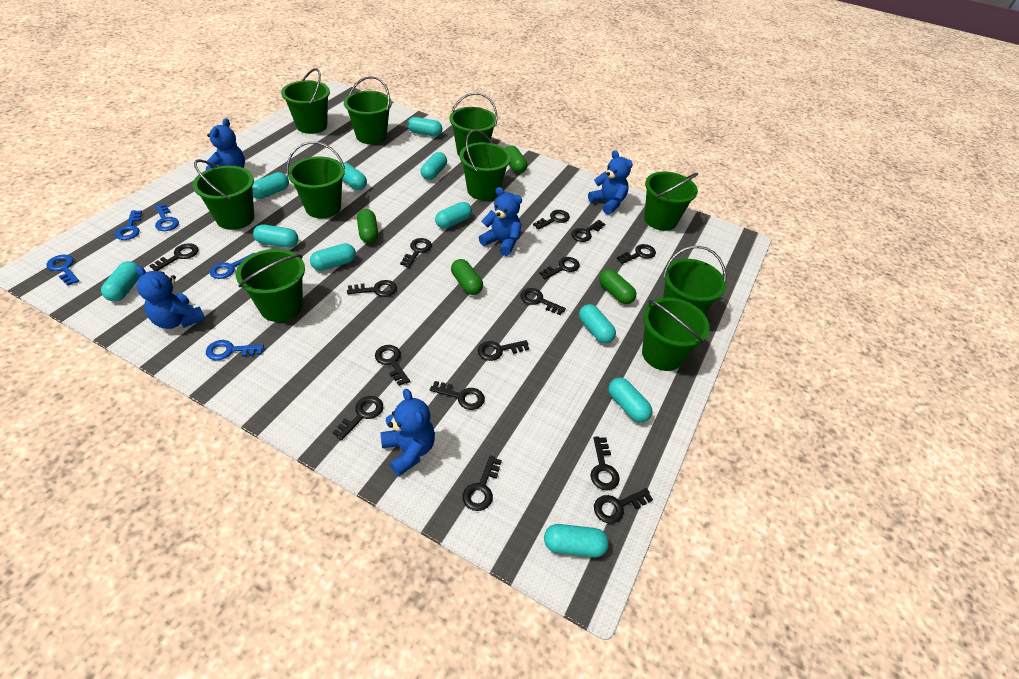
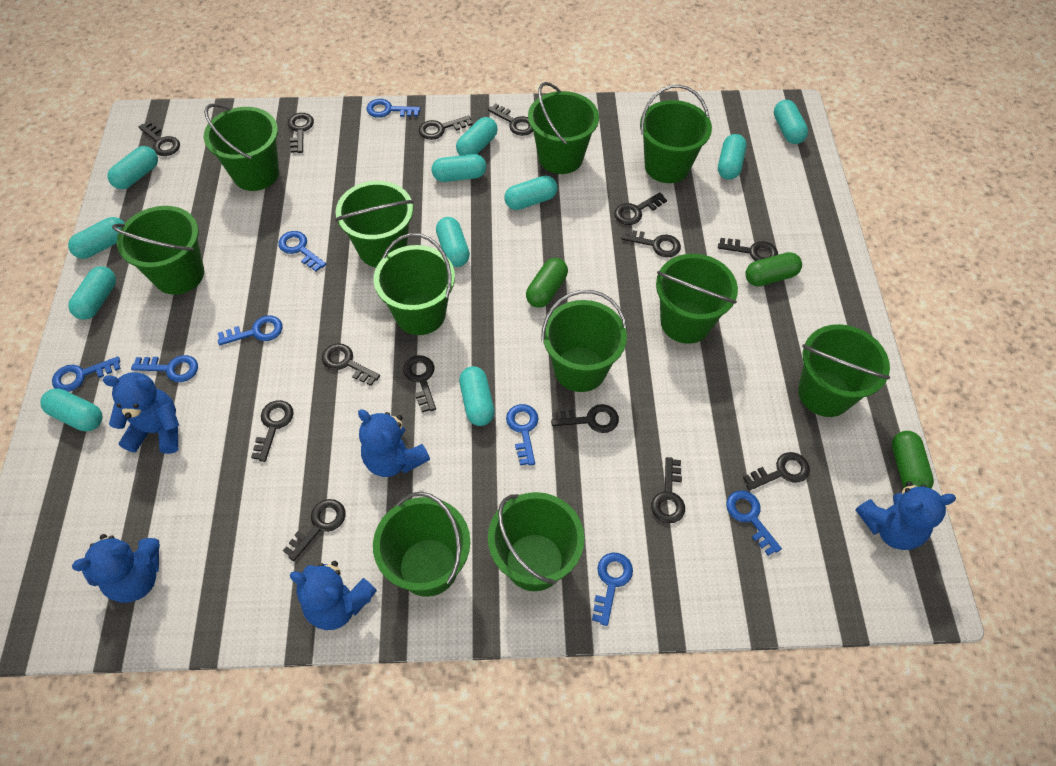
black key: [150,243,199,271] [333,396,383,440] [347,280,397,297] [375,345,410,386] [400,238,432,268] [430,381,485,410] [463,455,502,511] [478,340,529,361] [520,288,566,315] [533,210,570,230] [539,257,580,279] [571,220,605,242] [590,437,620,490] [594,488,653,524] [617,244,656,264] = 15 -> [139,121,180,156] [251,400,294,462] [283,499,345,561] [288,113,314,153] [322,343,380,386] [403,355,436,412] [419,116,472,140] [488,104,533,136] [551,404,619,433] [614,192,667,225] [621,229,681,257] [651,457,685,523] [718,238,778,261] [743,452,810,490] = 14
blue key: [47,255,79,286] [115,210,142,240] [155,204,179,231] [206,340,264,360] [210,253,254,279] = 5 -> [52,357,121,392] [131,355,198,382] [218,315,283,345] [278,231,326,271] [366,99,421,118] [506,404,539,466] [592,552,633,626] [726,491,782,556] = 8
green bucket: [193,159,255,230] [236,249,305,322] [281,68,330,134] [286,141,345,218] [344,76,392,144] [449,92,497,157] [460,130,511,200] [642,298,710,371] [644,172,698,231] [663,246,726,314] = 10 -> [112,206,204,295] [204,104,279,191] [335,181,414,268] [373,233,455,335] [373,492,470,597] [488,492,584,591] [528,82,599,174] [541,290,627,392] [640,85,712,183] [656,254,738,344] [798,324,890,417] = 11
green capsule: [357,209,378,243] [451,259,483,295] [505,146,527,173] [599,269,636,304] = 4 -> [526,258,568,308] [746,252,802,286] [892,431,934,488] = 3

